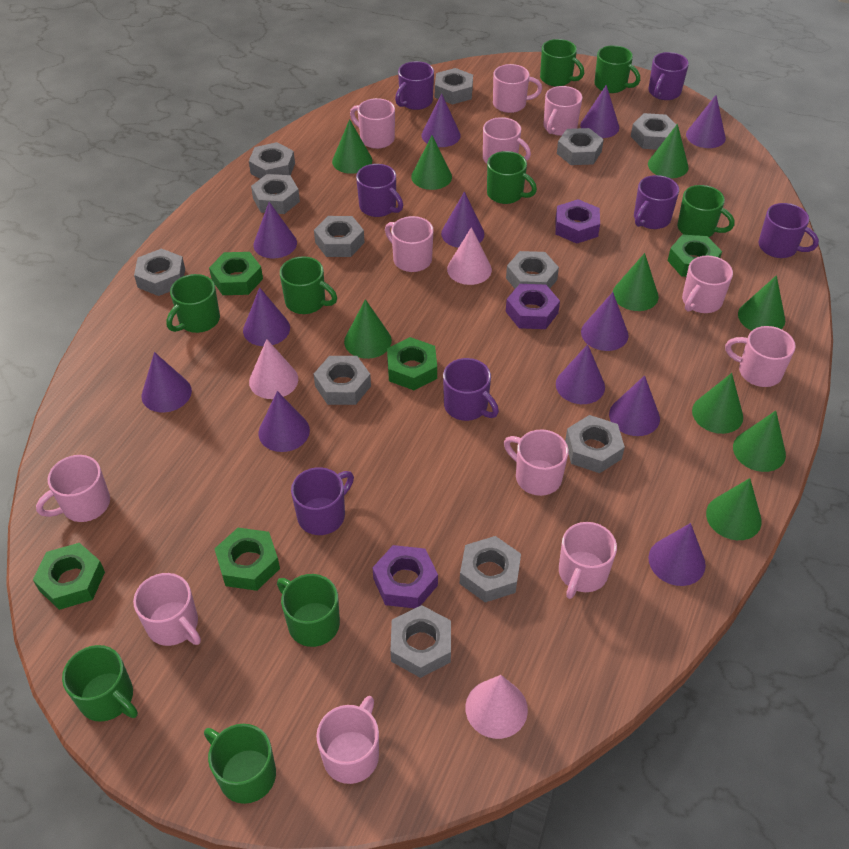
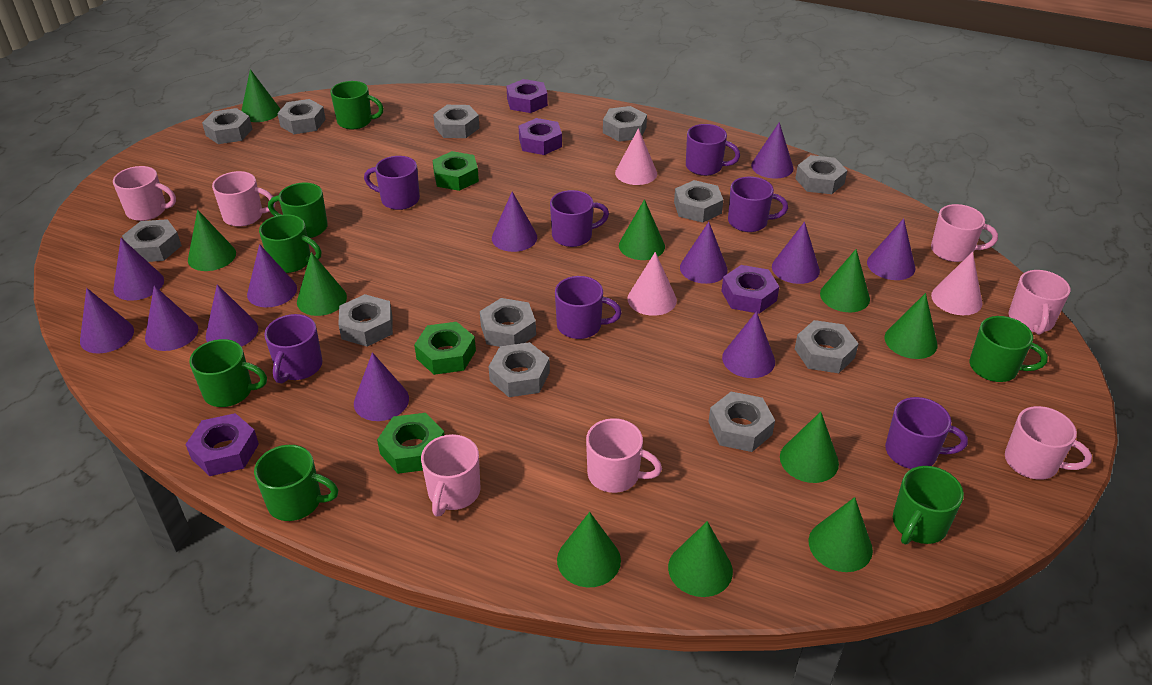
green cone: [332,119,372,174] [344,299,392,359] [411,135,452,190] [613,253,659,311] [648,124,689,178] [692,373,743,434] [706,478,762,540] [733,411,786,472] [738,275,785,331] = 9 -> [188,210,236,271] [241,69,280,122] [297,252,347,316] [557,512,621,587] [619,199,665,260] [668,521,733,597] [780,412,839,483] [809,497,873,572] [820,249,870,312] [884,293,938,359] = 10
green mug: [62,645,138,722] [166,274,220,333] [204,724,276,804] [277,574,340,647] [280,256,337,314] [487,151,537,204] [540,39,584,86] [594,45,640,93] [677,185,734,237] = 9 -> [189,339,267,407] [254,445,338,521] [259,214,321,273] [268,182,328,238] [330,81,384,129] [893,466,964,544] [970,316,1048,382] = 7
green nut: [33,543,105,610] [209,252,263,295] [214,528,280,591] [387,337,437,390] [668,234,722,277] = 5 -> [377,413,445,474] [414,322,476,375] [433,151,479,191] = 3
pink mug: [36,455,110,522] [133,573,201,646] [316,696,379,784] [350,98,395,149] [385,216,434,272] [483,117,531,164] [493,64,542,113] [504,429,568,496] [543,86,582,136] [559,522,617,599] [682,256,733,313] [725,326,796,387] = 12 -> [113,166,176,221] [212,171,275,227] [421,434,481,517] [586,418,662,493] [931,204,998,262] [1005,406,1092,480] [1009,270,1070,335] = 7
purple nut: [372,545,438,608] [506,284,560,329] [555,199,600,244] = 3 -> [185,413,259,476] [506,79,548,113] [519,118,562,155] [721,265,779,314] = 4

